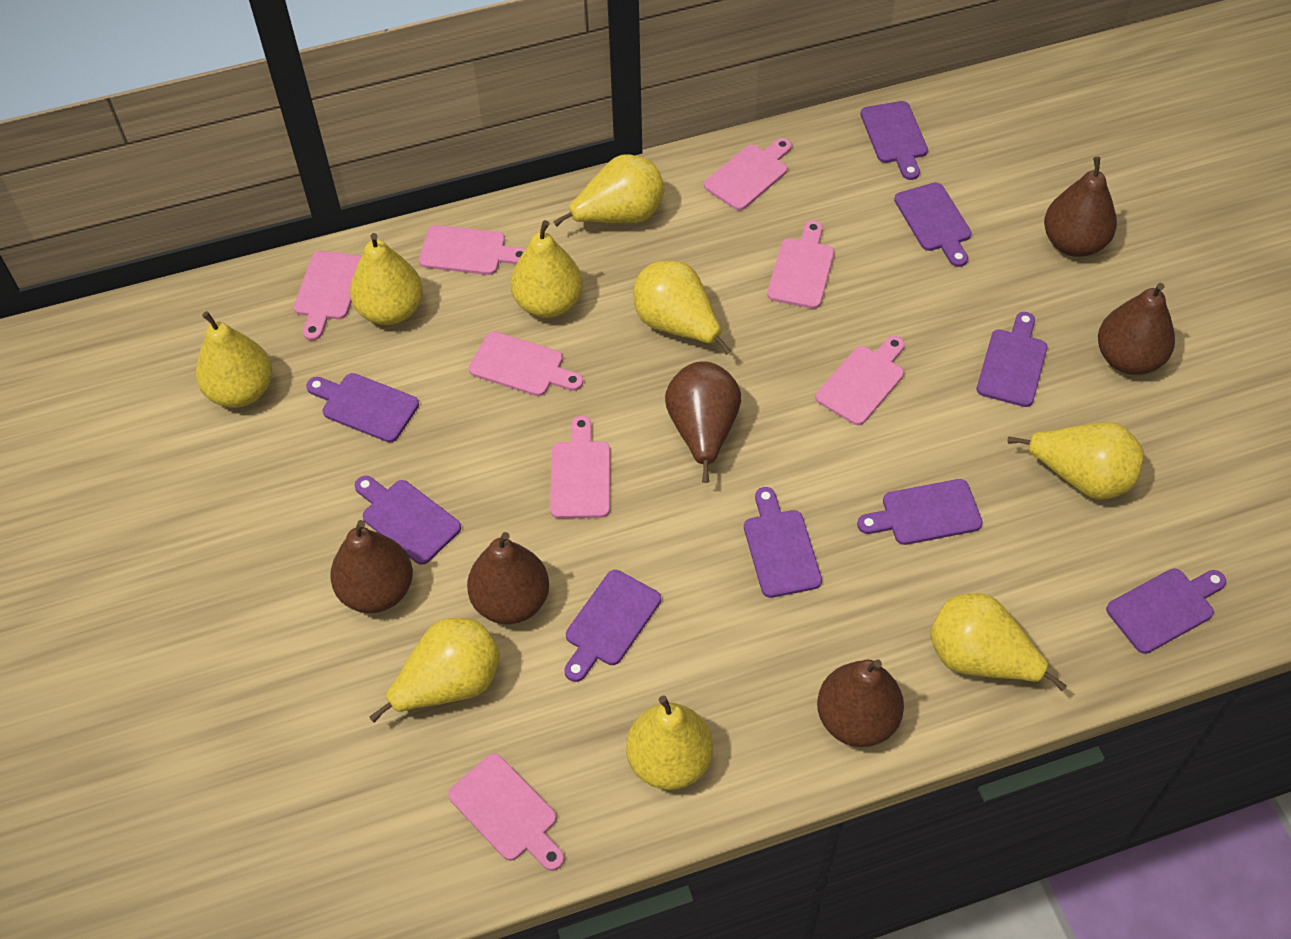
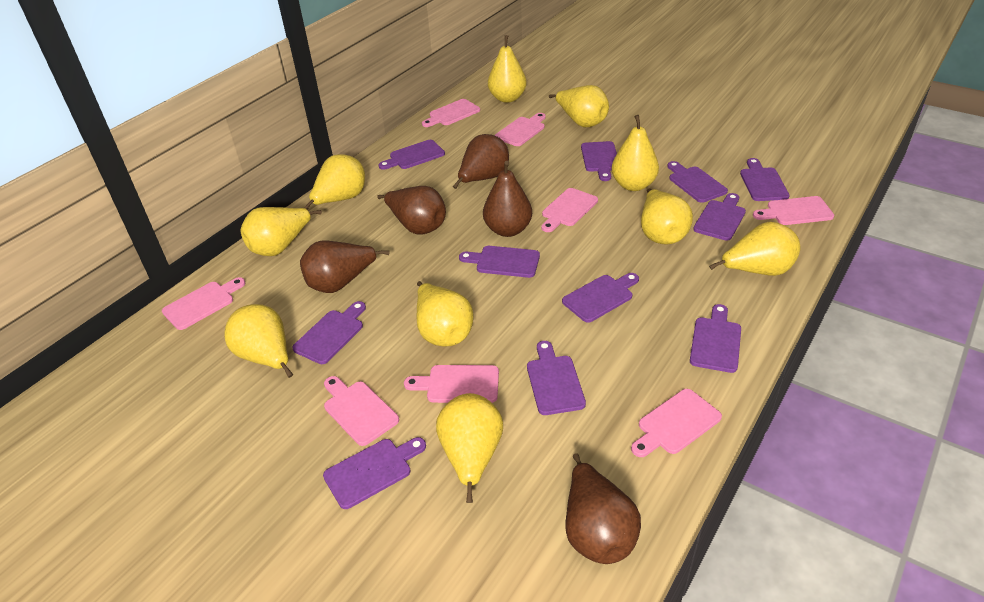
brown pear: [330,520,413,613] [467,532,549,624] [665,361,741,482] [817,659,904,747] [1044,157,1117,257] [1098,283,1175,375] = 6 -> [300,240,390,293] [377,186,446,235] [453,134,509,189] [483,161,532,237] [566,453,641,564] = 5
purple cutting board: [306,373,419,443] [355,476,461,565] [565,570,661,682] [744,487,822,598] [857,479,983,545] [860,101,928,180] [894,182,972,267] [977,312,1047,407] [1106,568,1226,654] = 9 -> [292,301,366,364] [323,437,426,509] [379,140,445,170] [459,246,540,278] [527,341,586,415] [562,273,639,323] [581,141,617,181] [668,161,728,203] [690,304,741,373] [693,193,746,241] [740,158,790,201] = 11
yellow pear: [196,311,272,408] [350,233,423,325] [369,618,500,722] [511,220,583,318] [553,154,665,226] [626,696,713,790] [633,261,731,355] [930,593,1067,691] [1007,422,1144,500] = 9 -> [224,304,293,378] [240,207,322,256] [304,154,365,210] [417,281,474,347] [436,393,503,503] [488,35,527,103] [549,85,609,127] [612,115,659,191] [641,189,693,245] [709,222,800,276] = 10

